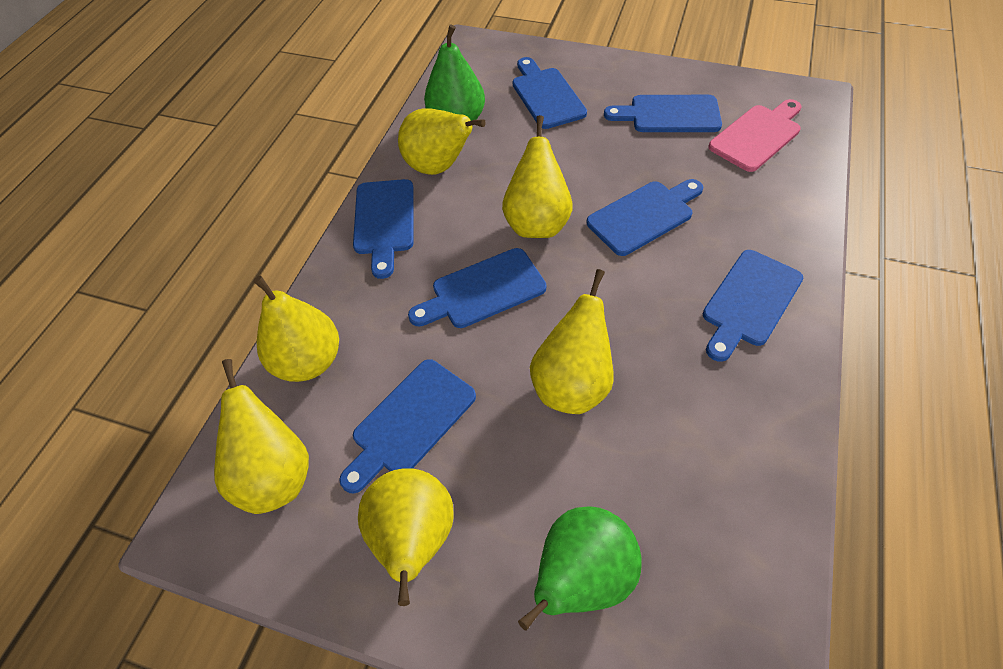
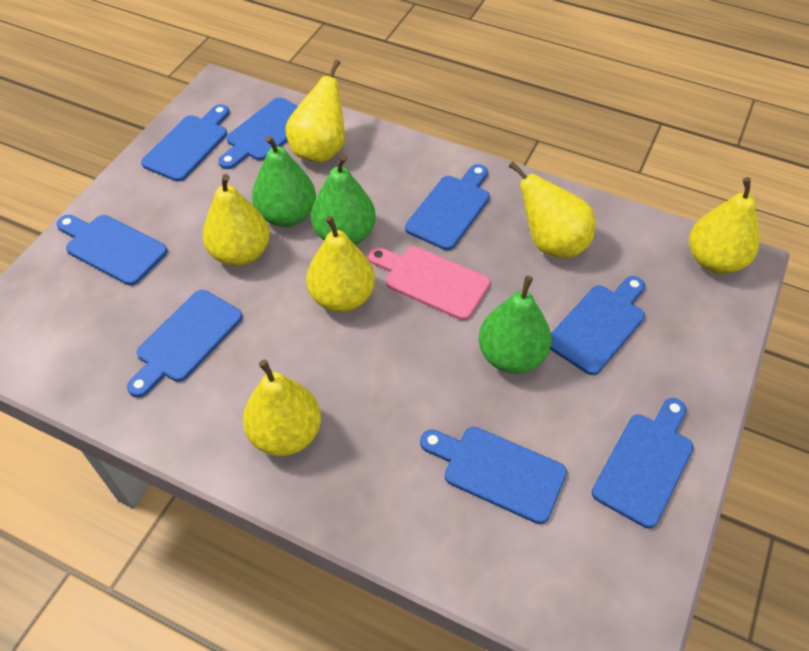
blue cutting board: [339,359,476,493] [353,179,414,279] [408,248,547,328] [513,57,587,129] [586,179,704,256] [604,95,722,132] [703,250,803,362] = 7 -> [56,215,168,286] [127,290,242,397] [141,104,230,182] [218,97,298,169] [405,164,490,250] [420,427,567,524] [550,276,645,375] [592,398,694,528] = 8
green pear: [424,24,485,121] [518,506,642,631] = 2 -> [252,135,316,227] [311,154,376,245] [479,276,552,373] = 3

